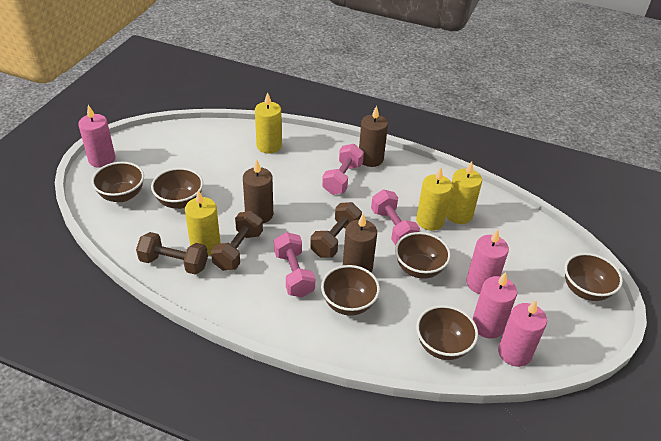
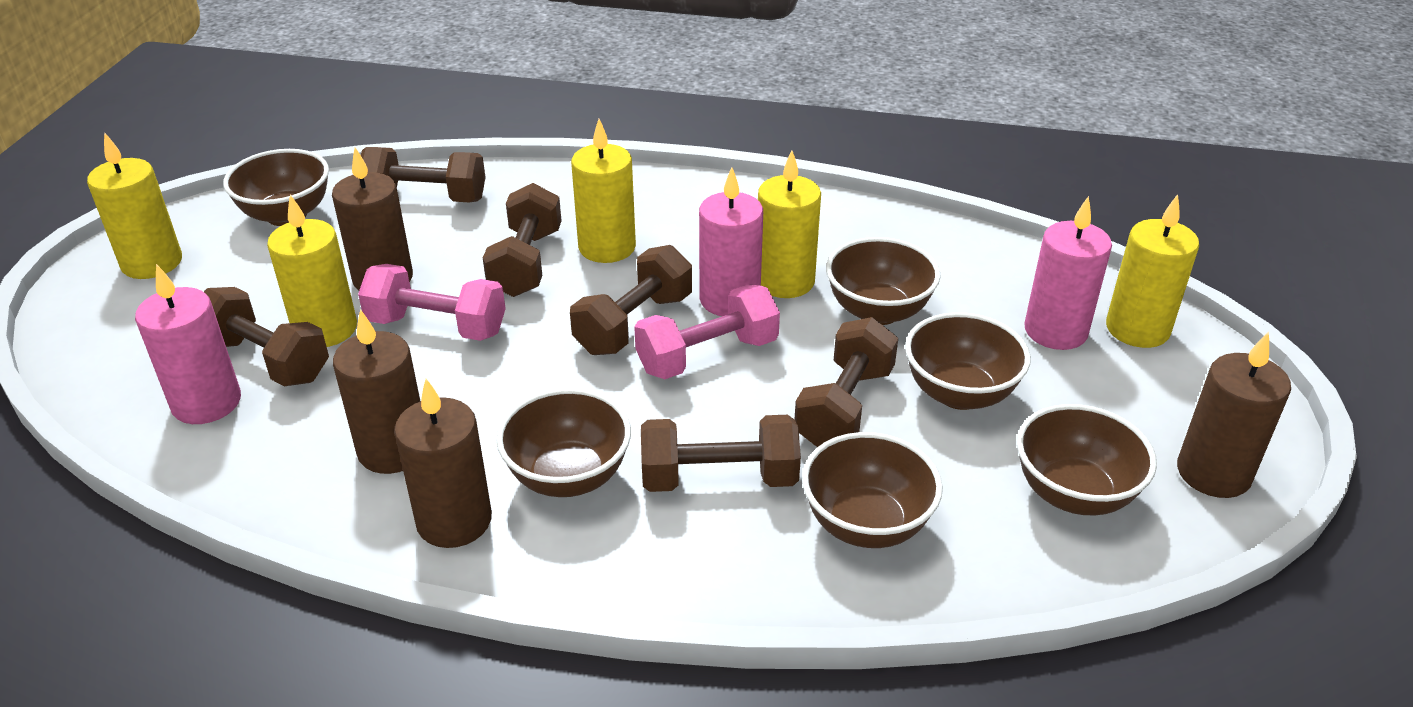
brown candle: [243,160,273,223] [343,213,377,273] [359,105,388,167] = 3 -> [332,148,413,290] [333,309,420,474] [394,379,492,548] [1177,331,1291,498] = 4
brown dumbbell: [136,232,208,275] [211,211,263,271] [310,202,362,258] = 3 -> [204,287,329,386] [361,147,486,203] [483,183,562,297] [570,245,692,355] [641,415,801,492] [794,317,898,447] = 6
pink candle: [78,105,116,168] [466,229,509,294] [472,272,517,339] [498,300,547,367] = 4 -> [135,264,241,424] [699,167,763,316] [1024,196,1112,350] = 3
pink dumbbell: [274,232,315,297] [322,144,364,195] [371,190,420,245] = 3 -> [358,264,506,341] [634,284,780,379] = 2
yellow candle: [185,190,220,256] [255,92,282,153] [416,167,452,231] [446,161,482,224] = 4 -> [87,132,182,279] [267,195,357,347] [571,119,636,263] [758,150,821,298] [1106,194,1199,348] = 5

